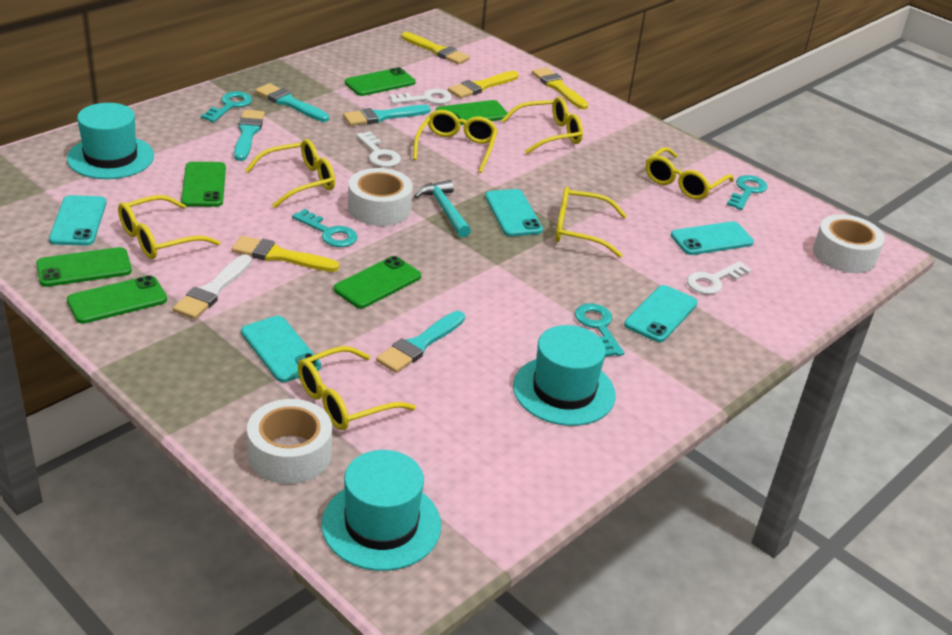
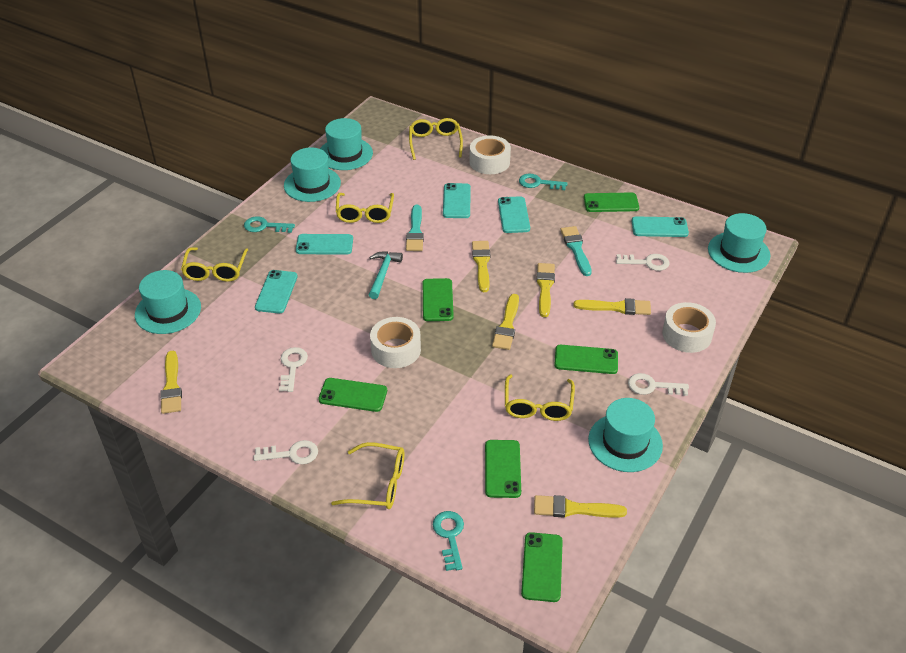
turquoise brush: [234,110,265,161] [255,83,329,122] [343,105,431,126] [376,311,465,373] = 4 -> [406,205,424,251] [561,226,592,276] = 2
turquoise hat: [67,103,154,179] [322,450,441,571] [513,325,616,426] = 3 -> [135,270,201,334] [284,148,341,202] [320,118,373,170] [588,398,663,472] [708,213,771,273] = 5
turquoise key: [201,91,252,122] [292,209,358,247] [575,303,624,357] [727,175,768,210] = 4 -> [244,216,295,233] [433,511,464,571] [519,173,568,190] = 3
white brush: [173,254,252,319] = 1 -> none = 0
white key: [356,131,401,167] [389,89,452,104] [687,261,752,294] = 3 -> [254,440,318,464] [279,347,308,392] [616,254,670,271] [628,373,689,396] = 4
yellow brush: [232,236,339,272] [401,32,470,64] [448,71,519,98] [532,67,588,109] = 4 -> [160,351,182,414] [472,241,491,292] [492,294,519,350] [534,495,627,518] [536,263,555,317] [574,298,651,315] = 6
yellow glasses: [118,195,220,259] [245,139,335,208] [298,346,416,430] [413,110,498,173] [501,97,583,154] [555,187,627,258] [645,147,734,200] = 7 -> [181,247,248,282] [331,442,404,509] [336,193,394,223] [409,118,463,160] [505,374,575,421] = 5

